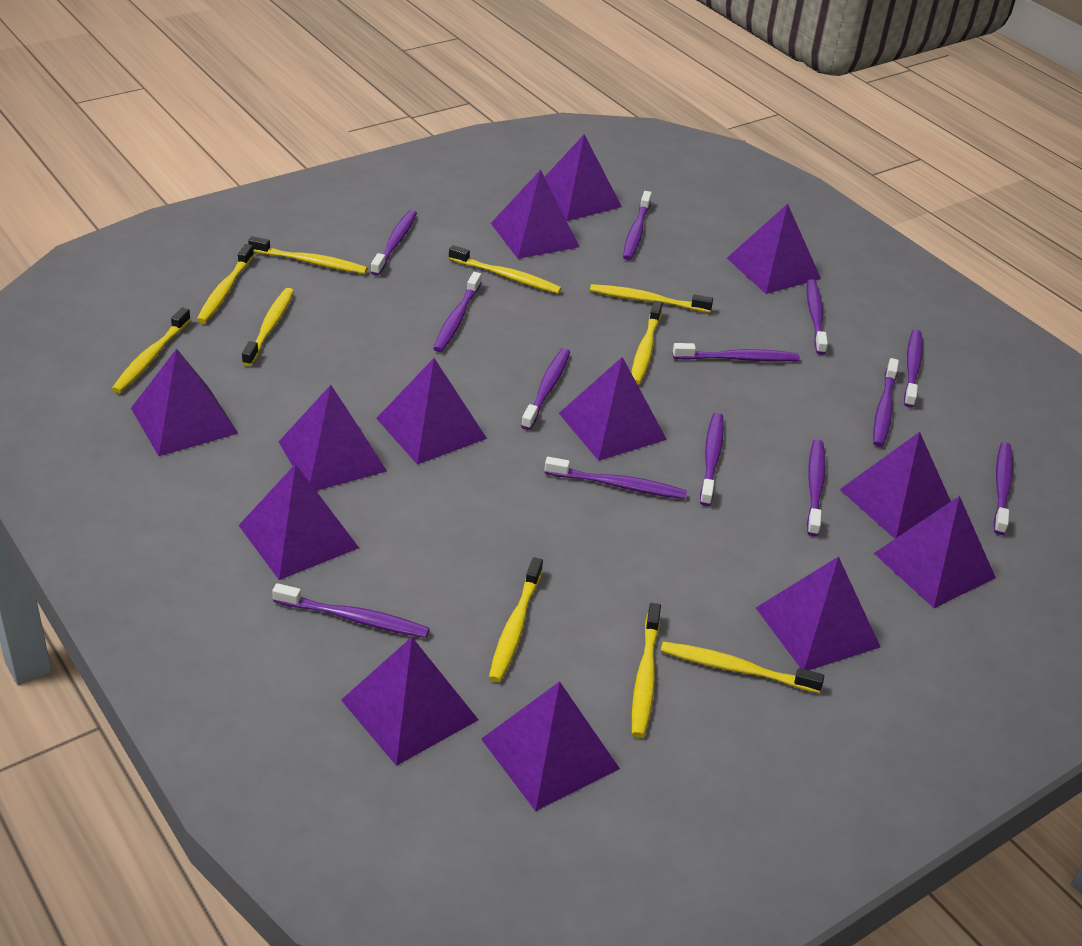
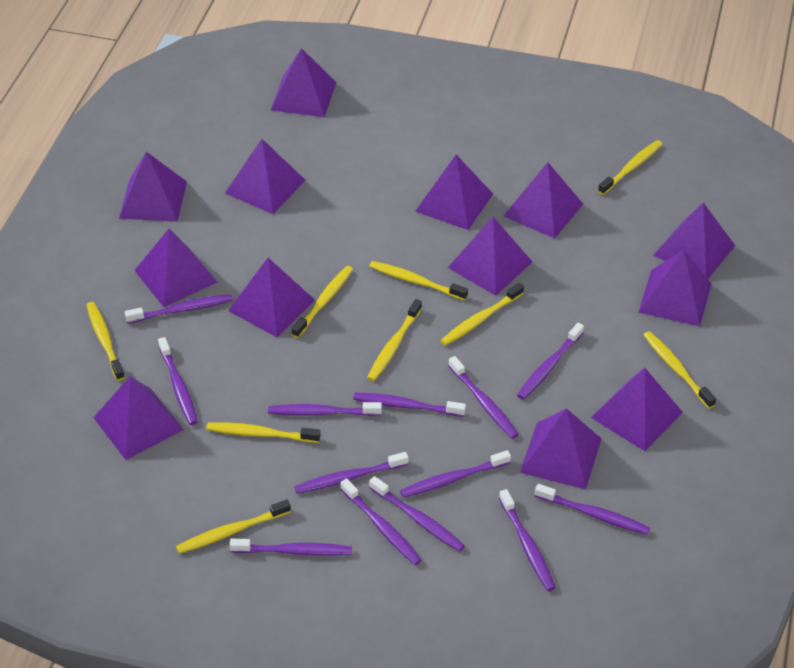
yellow toothbrush: [111,307,191,393] [196,244,254,323] [242,288,294,366] [248,236,367,274] [449,245,562,294] [489,557,543,682] [590,284,713,313] [631,301,663,385] [632,603,661,737] [661,641,824,693] = 10 -> [87,302,125,381] [176,499,291,554] [206,422,320,443] [292,266,353,338] [367,299,422,381] [369,261,468,301] [440,283,524,346] [598,140,662,195] [643,331,716,409] = 9

